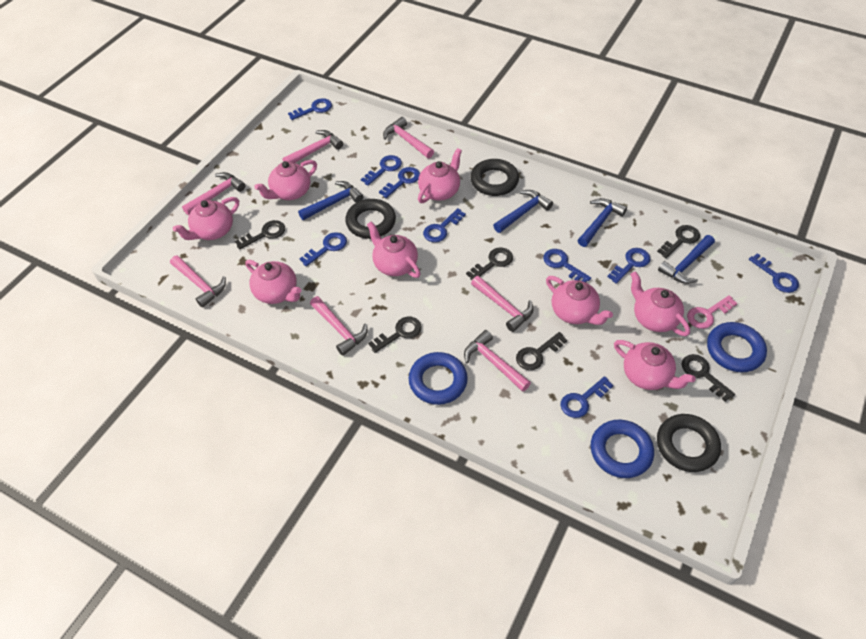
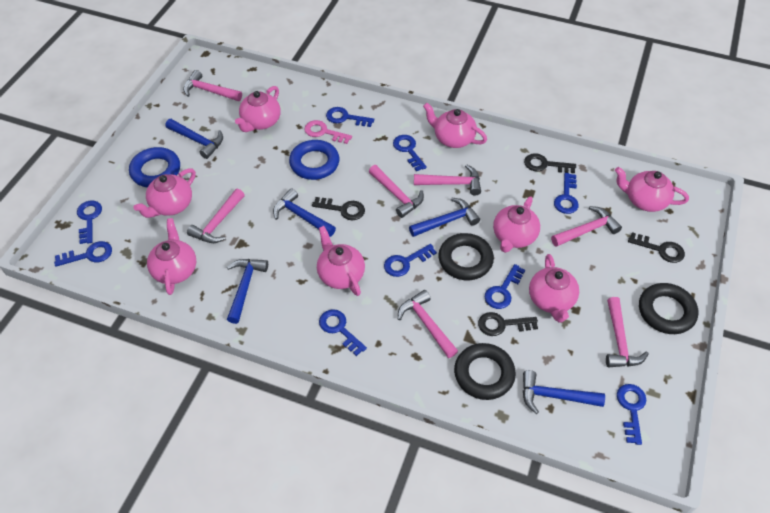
black key: [235,220,285,250] [368,317,422,353] [466,247,513,280] [516,332,567,370] [657,225,700,258] [682,354,735,402] = 6 -> [312,197,365,220] [478,312,538,336] [524,153,576,173] [628,232,685,263] = 4
blue hammer: [298,181,363,220] [493,190,553,233] [578,198,627,247] [658,235,715,284] = 4 -> [165,119,223,159] [227,259,268,324] [273,188,336,237] [409,198,480,237] [523,370,605,414] = 5
blue ring: [409,352,468,405] [591,420,654,478] [707,322,767,372] = 3 -> [129,147,180,188] [289,140,339,180] = 2

